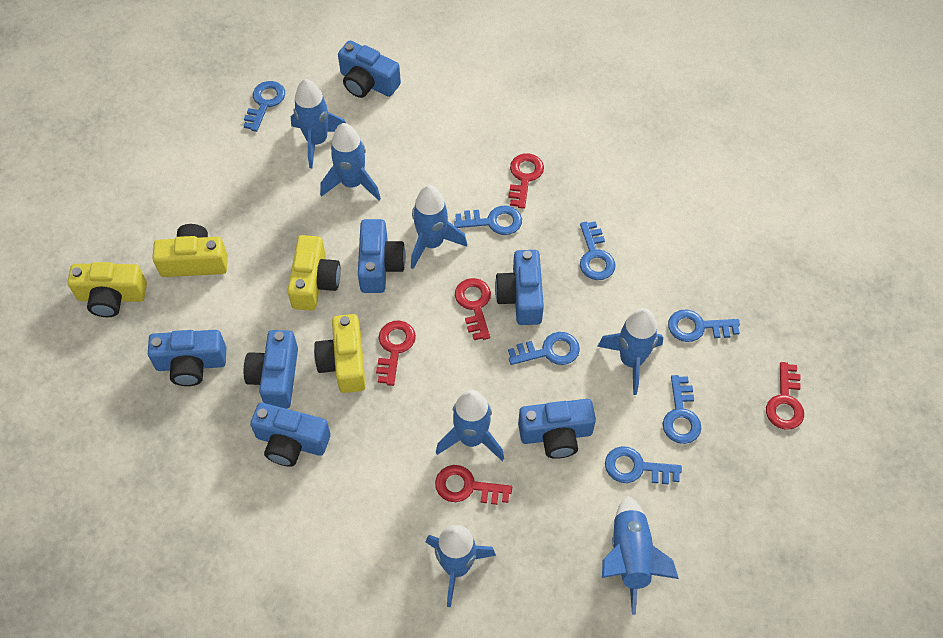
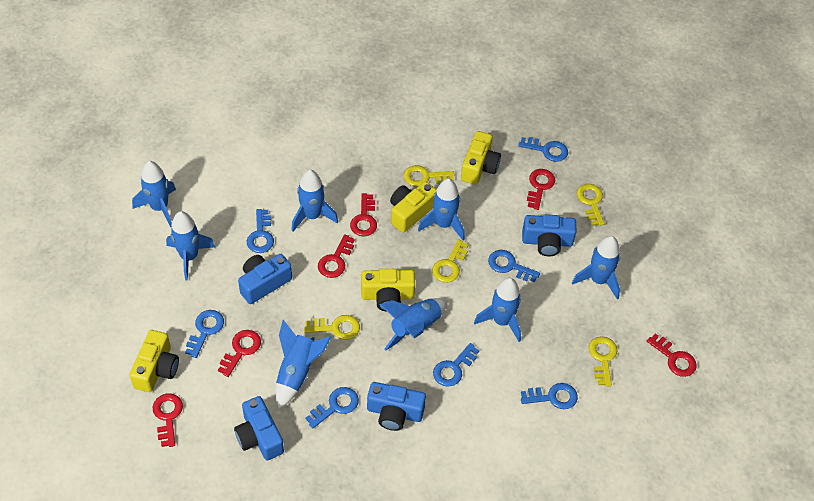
blue camera: [148,330,226,386] [244,330,298,409] [250,403,331,467] [338,41,401,98] [358,219,406,293] [495,250,544,325] [518,399,596,459] = 7 -> [234,396,284,460] [238,254,292,304] [367,382,426,431] [522,214,576,256] = 4
blue rocket: [291,79,346,168] [320,123,381,200] [411,185,467,269] [426,525,496,607] [436,390,504,461] [597,308,663,395] [602,496,679,615] = 7 -> [132,161,176,227] [166,211,215,280] [275,320,331,409] [291,170,338,232] [379,298,448,350] [418,179,465,241] [474,278,521,342] [572,236,620,299] = 8
red key: [376,321,416,386] [435,465,512,505] [455,278,491,340] [508,153,544,209] [766,362,804,430] = 5 -> [152,394,183,447] [218,330,261,377] [318,234,355,278] [350,193,377,237] [527,169,555,210] [647,333,697,377] = 6
yellow key: none = 0 -> [304,315,360,340] [404,165,455,187] [432,240,469,283] [577,184,604,226] [589,336,617,387] = 5

